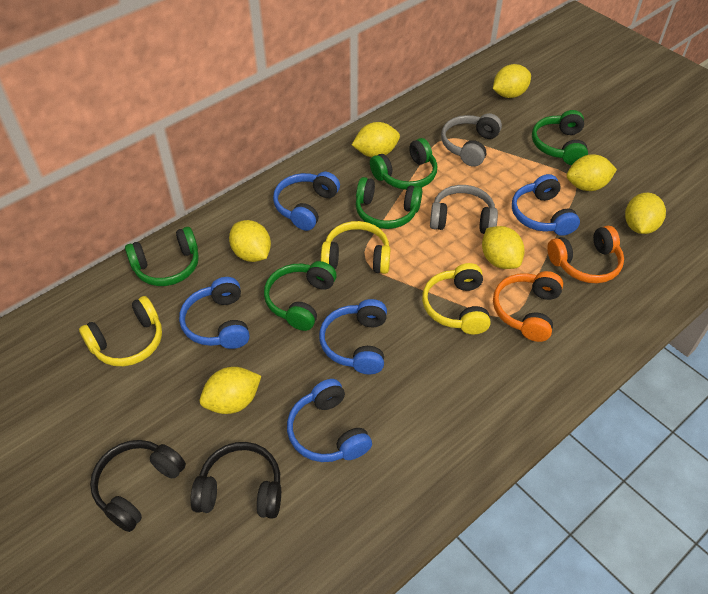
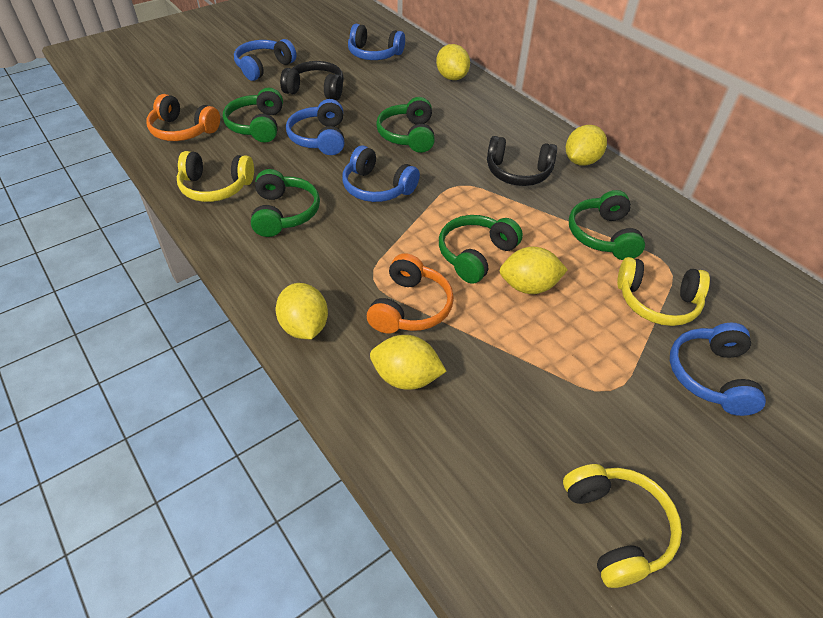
grey headphones: [430,185,498,234] [441,113,502,167] = 2 -> none = 0
yellow lemon: [200,367,261,414] [229,220,271,262] [352,122,400,157] [482,226,525,269] [493,64,531,98] [567,155,617,191] [625,193,666,234] = 7 -> [276,283,328,339] [370,335,447,390] [436,44,470,80] [500,247,568,294] [566,125,607,165] = 5

